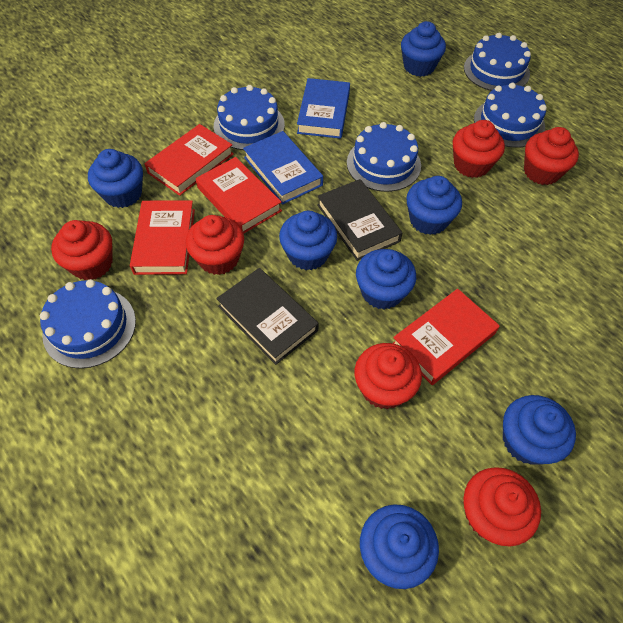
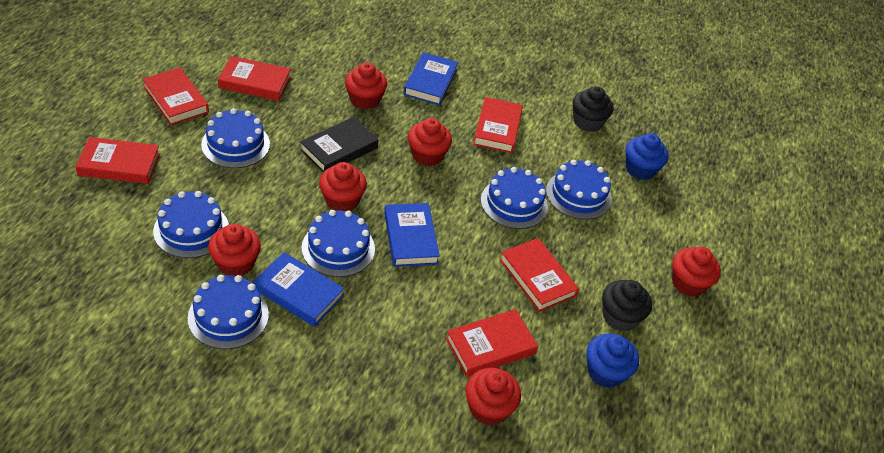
black book: [216,268,319,365] [317,179,403,261] = 2 -> [300,117,378,172] = 1
black cupcake: none = 0 -> [572,86,614,132] [602,280,652,332] = 2
blue book: [243,131,323,205] [297,78,350,139] = 2 -> [253,252,344,327] [384,203,440,267] [403,52,458,105] = 3
blue cake: [40,279,136,368] [214,85,285,150] [347,122,421,192] [464,33,531,91] [474,83,547,148] = 5 -> [153,191,229,258] [188,275,269,349] [201,108,270,168] [302,210,375,277] [481,167,548,229] [546,160,612,220] = 6
blue cupcake: [88,149,143,208] [279,211,337,270] [356,249,416,309] [360,504,439,589] [401,21,446,77] [406,176,462,235] [503,395,576,465] = 7 -> [586,333,639,388] [626,133,669,180] = 2
red book: [130,200,195,275] [144,124,234,196] [196,157,282,234] [393,289,500,385] = 4 -> [75,137,160,184] [142,67,209,125] [218,56,291,101] [446,309,538,377] [473,97,523,153] [500,238,579,312] = 6

